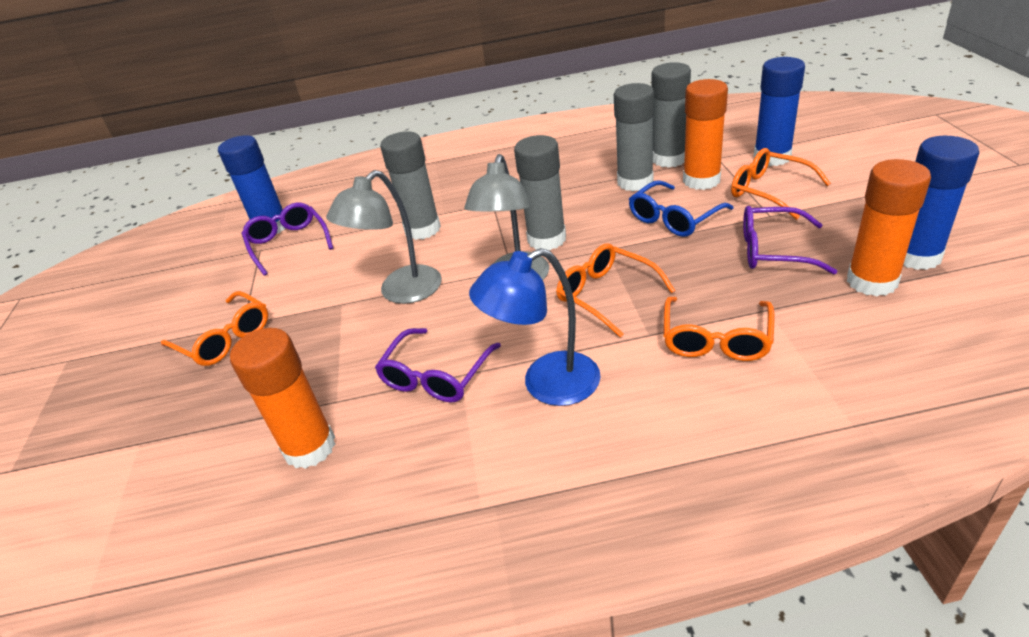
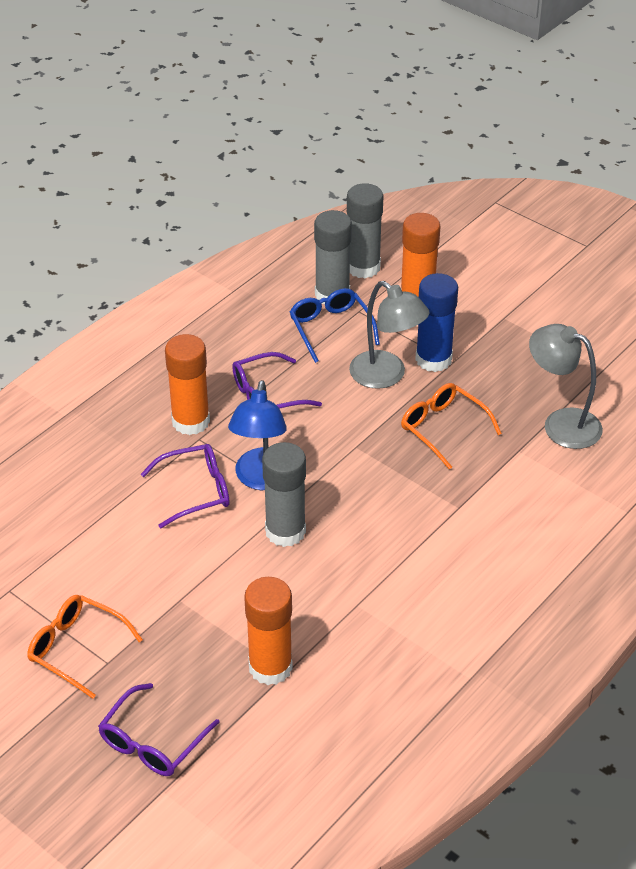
blue glue stick: [218,135,285,234] [754,57,805,166] [903,136,979,270] = 3 -> [415,273,458,372] = 1
grey glue stick: [380,131,441,240] [514,135,566,250] [614,83,654,191] [652,62,691,168] = 4 -> [262,442,306,547] [314,210,352,304] [347,183,383,279] = 3
orange glasses: [161,291,268,366] [556,243,675,338] [663,297,775,361] [731,148,831,220] = 4 -> [27,595,143,699] [401,383,502,470] = 2

